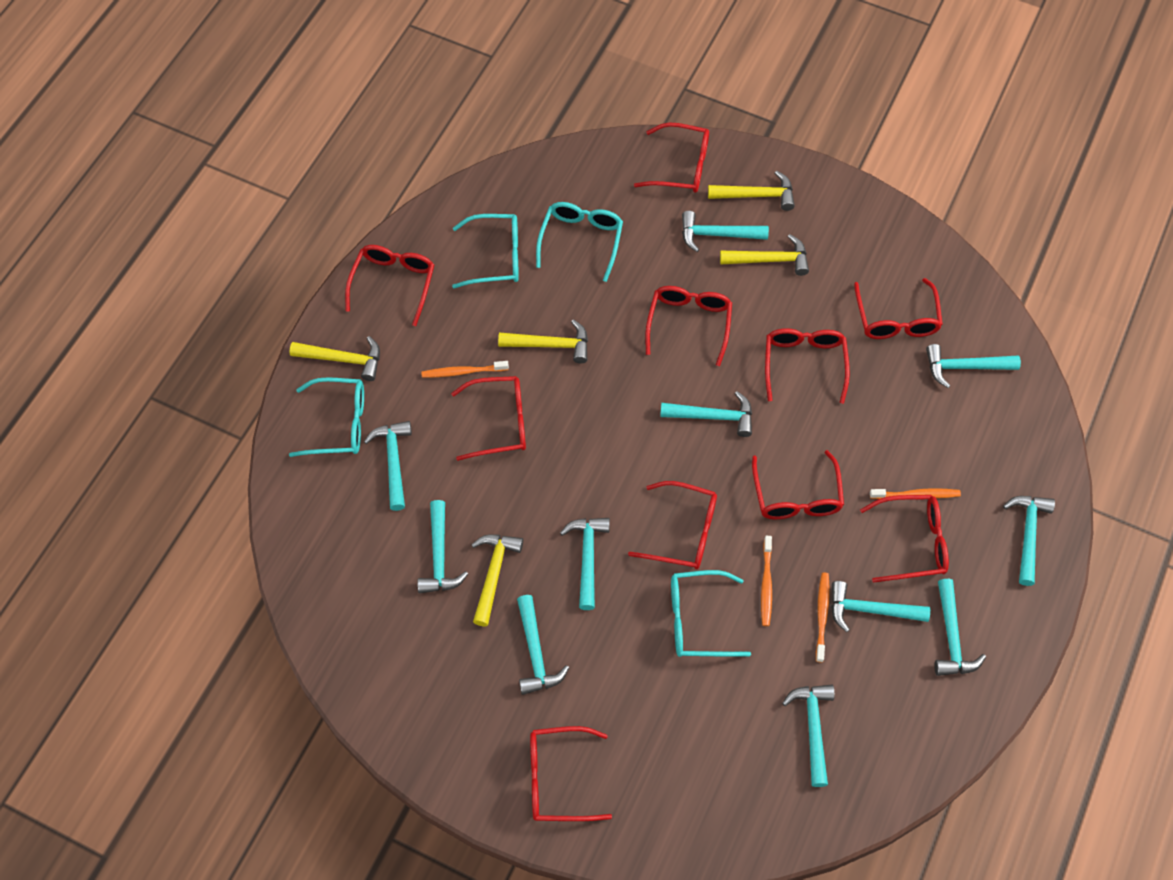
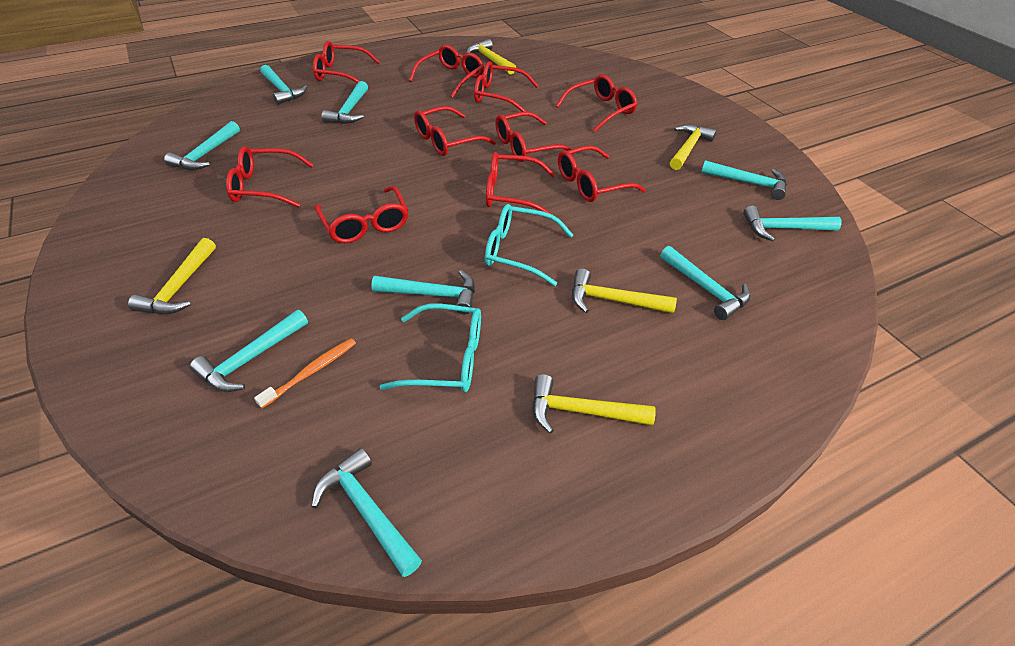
orange toothbrush: [421,361,509,378] [761,536,772,626] [816,572,830,662] [870,488,961,499] = 4 -> [254,338,356,408] = 1
turquoise glasses: [289,377,364,457] [452,214,519,288] [536,202,623,282] [671,570,751,657] = 4 -> [380,303,481,392] [485,204,573,286] = 2
turquoise hammer: [364,421,412,511] [417,500,468,594] [517,595,569,695] [560,518,610,610] [660,391,752,437] [682,211,769,252] [782,685,835,787] [831,581,930,632] [926,344,1021,388] [934,579,986,676] [1003,496,1055,586] = 11 -> [164,121,240,170] [190,310,308,392] [260,65,308,105] [311,448,422,577] [322,81,368,124] [371,270,475,314] [660,246,751,320] [701,160,787,200] [743,206,842,241] = 9

